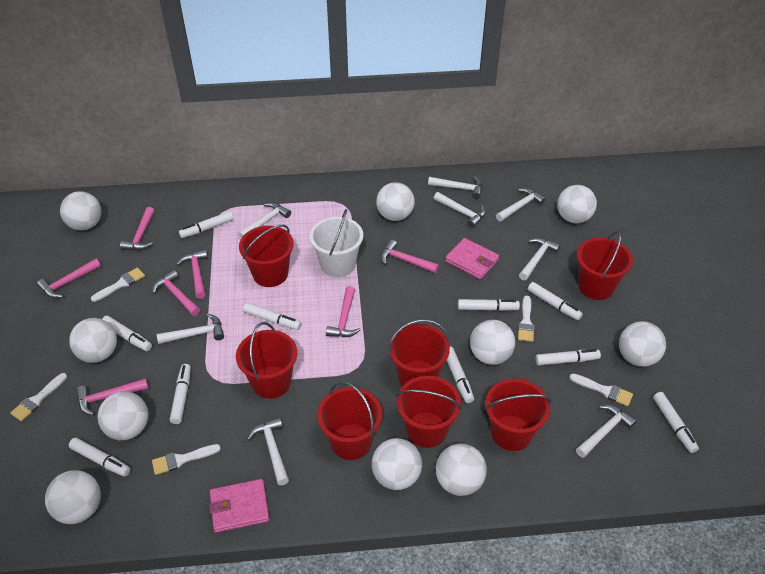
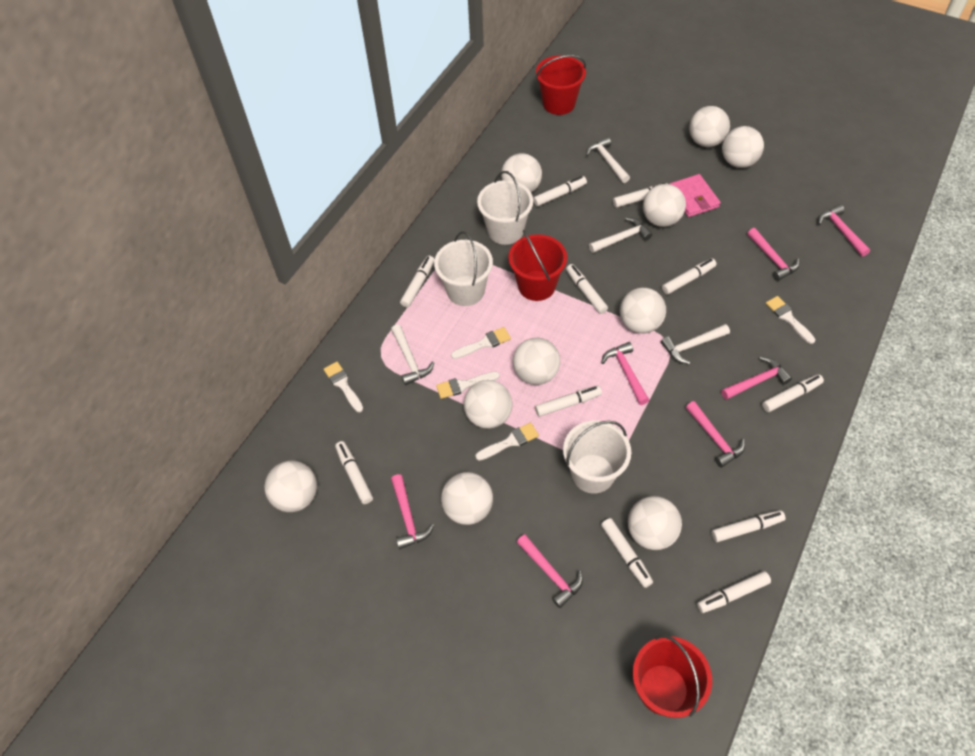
pink wallet: [209,479,270,533] [445,238,499,279] = 2 -> [670,174,721,217] = 1
red bucket: [236,322,297,399] [239,225,294,287] [317,381,382,460] [388,319,450,386] [396,376,462,448] [485,379,551,451] [577,231,633,300] = 7 -> [508,230,567,301] [536,55,586,115] [633,635,712,718] = 3
white bucket: [310,209,363,278] = 1 -> [434,231,493,306] [477,171,533,245] [563,421,631,494] = 3
white hammer: [157,314,224,344] [238,202,291,238] [247,417,289,485] [428,176,482,199] [434,192,486,228] [496,188,546,222] [519,238,560,280] [576,405,637,458] = 8 -> [391,324,434,385] [586,137,630,183] [589,217,652,253] [661,324,730,364] = 4
white marker: [69,438,130,477] [102,316,152,351] [170,364,191,424] [179,211,234,238] [243,303,301,330] [447,346,474,403] [458,299,520,311] [528,282,583,320] [535,349,601,366] [653,392,699,453] = 10 -> [335,441,373,504] [400,256,435,308] [533,176,587,206] [535,386,602,417] [566,264,608,314] [601,518,653,588] [613,183,668,208] [662,258,716,295] [697,571,771,613] [711,510,786,542] [762,374,824,412] = 11

